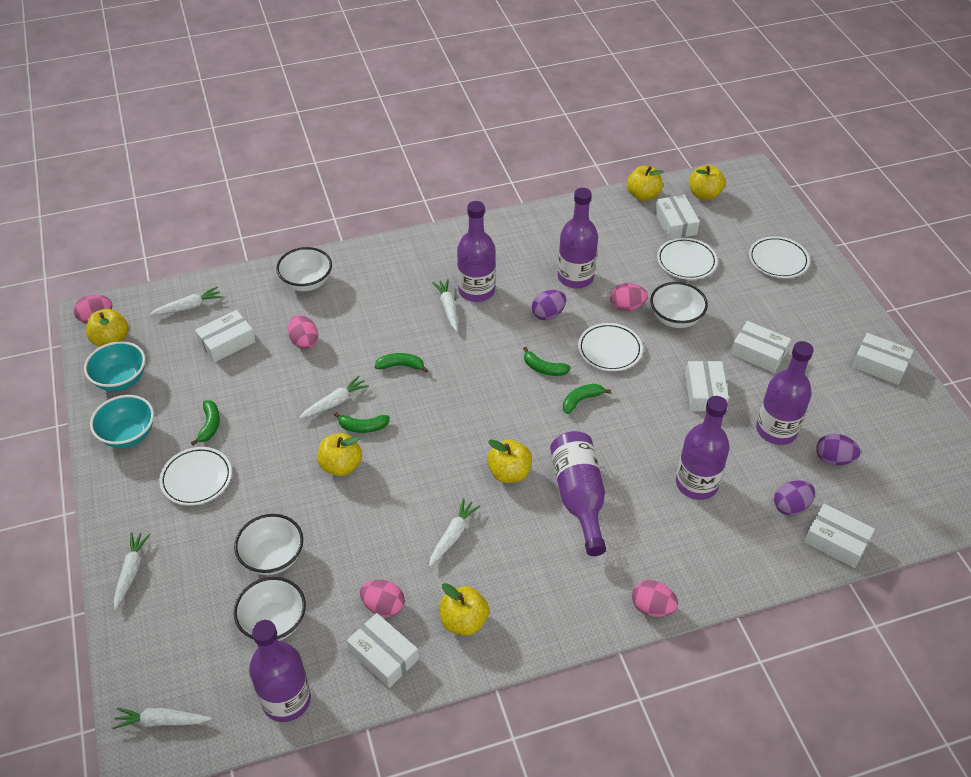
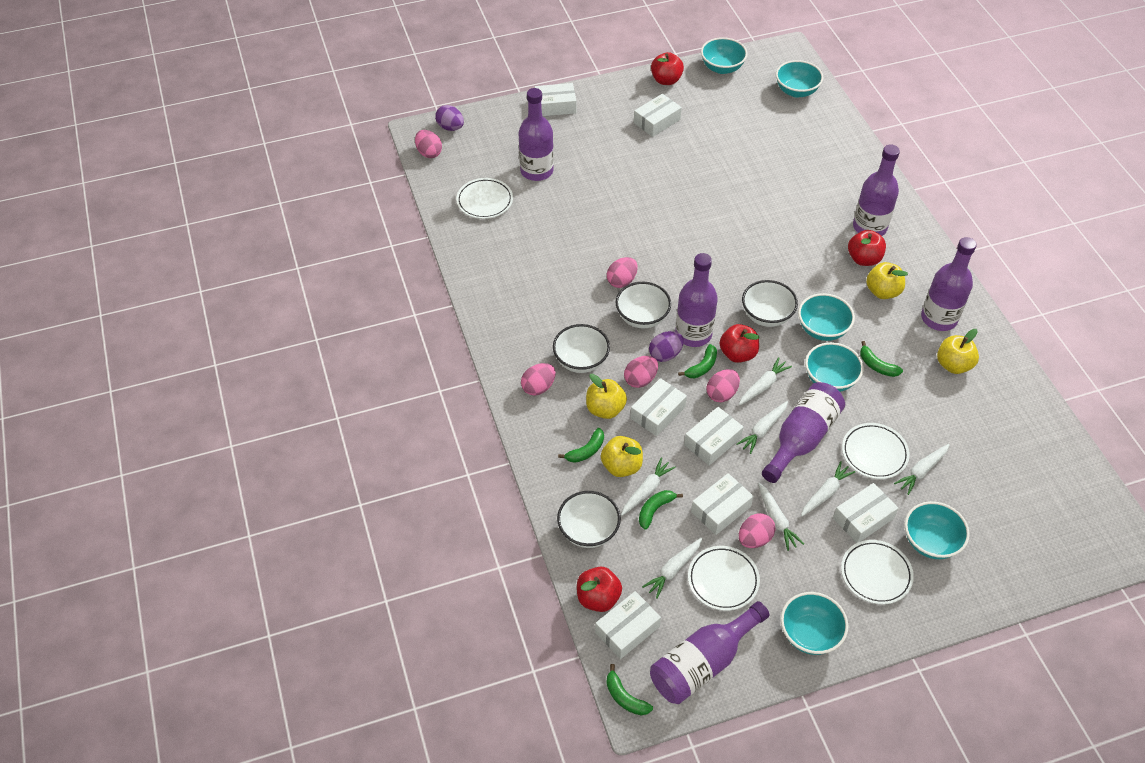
pink egg: [74,294,112,324] [288,315,318,349] [360,580,405,617] [610,283,648,311] [632,580,678,617] = 5 -> [415,130,442,158] [521,363,556,396] [607,257,638,288] [624,356,658,388] [706,369,740,402] [739,513,775,548] = 6
purple egg: [532,290,566,320] [774,480,815,515] [816,434,860,465] = 3 -> [435,105,464,131] [649,331,684,362] = 2
red apple: none = 0 -> [577,567,622,612] [651,52,684,85] [720,324,759,363] [848,230,886,266] = 4
turquoise bowl: [84,341,145,391] [90,395,154,448] = 2 -> [701,37,748,74] [776,60,823,98] [781,592,848,655] [798,293,855,341] [805,342,864,392] [905,501,970,559] = 6
white carrot: [112,707,212,729] [114,532,150,610] [149,287,222,315] [299,376,369,419] [429,498,480,567] [432,279,458,331] = 6 -> [621,458,676,516] [642,538,702,599] [736,401,788,454] [739,357,792,406] [758,483,804,551] [801,461,856,517] [894,444,950,495] = 7
yellow apple: [86,309,128,347] [317,433,362,476] [440,583,489,636] [487,440,532,483] [627,166,664,201] [689,165,726,200] = 6 -> [586,374,627,419] [601,436,643,477] [866,262,908,299] [937,329,979,374] = 4

